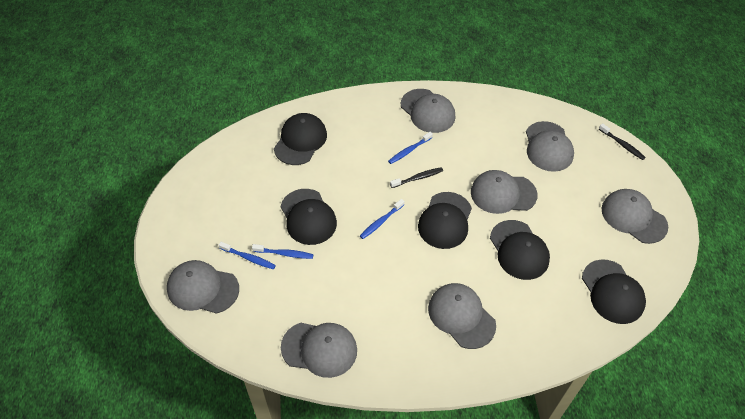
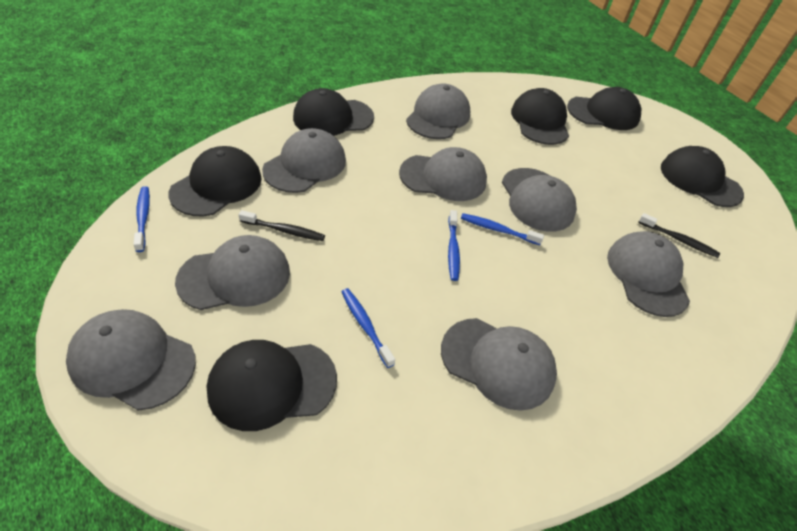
black cap: [274,113,327,165] [281,189,337,245] [418,192,472,249] [490,220,550,280] [582,259,646,324] = 5 -> [169,146,262,216] [206,340,337,431] [293,88,374,136] [511,88,569,145] [567,87,641,130] [661,146,744,207] = 6
grey cap: [167,260,239,314] [281,323,357,378] [401,89,455,133] [428,283,496,349] [471,170,538,214] [526,121,574,172] [602,189,668,244] = 7 -> [66,309,196,411] [175,235,290,310] [262,128,346,193] [399,147,487,201] [406,84,470,139] [441,318,557,411] [502,168,577,232] [607,231,690,317] = 8

